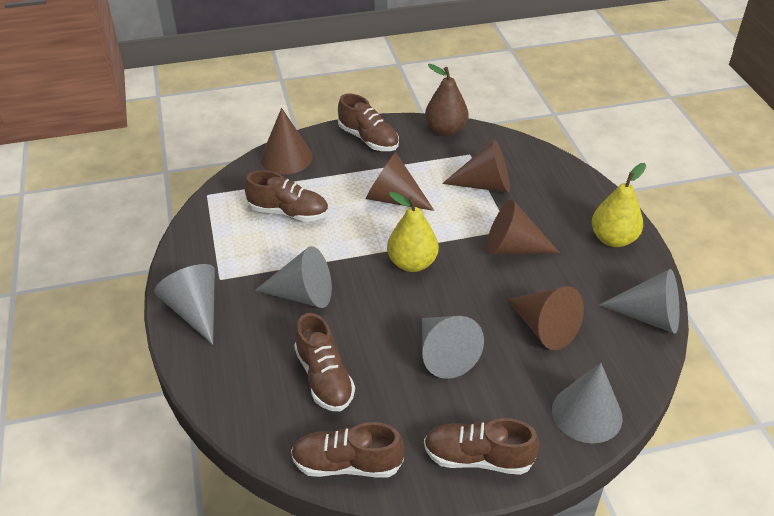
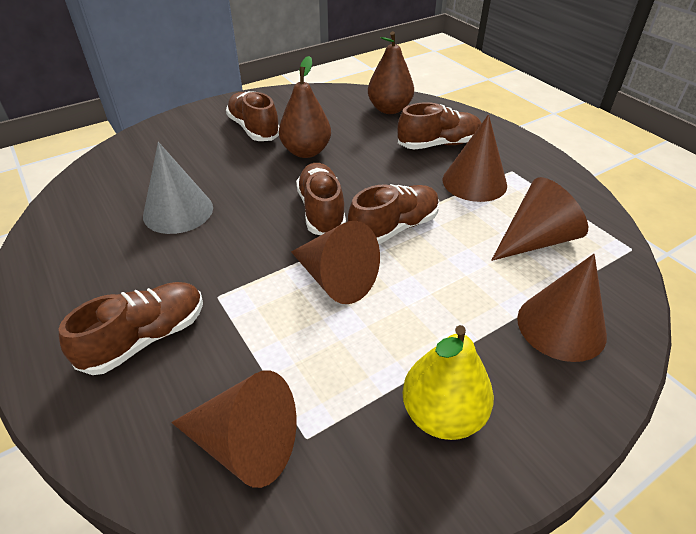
brown pear: [425,64,469,136] = 1 -> [279,56,331,158] [368,31,414,114] = 2
grey cone: [154,264,215,345] [255,246,332,308] [422,316,484,379] [552,363,623,443] [599,269,679,334] = 5 -> [143,142,213,234] = 1
yellow pear: [387,192,439,272] [592,163,646,247] = 2 -> [403,325,494,440] = 1

